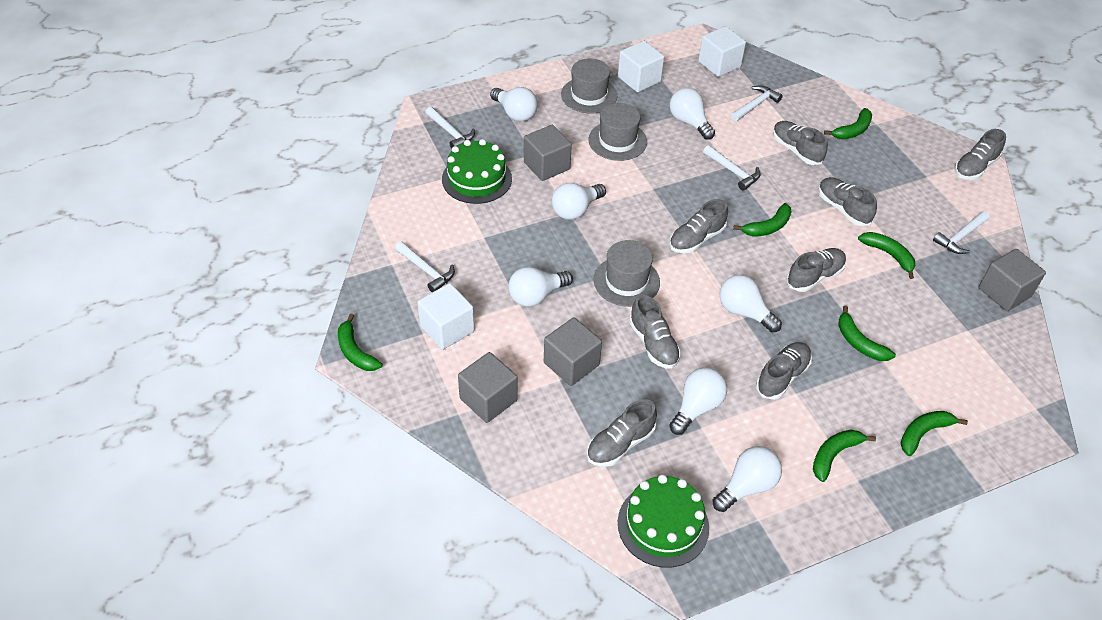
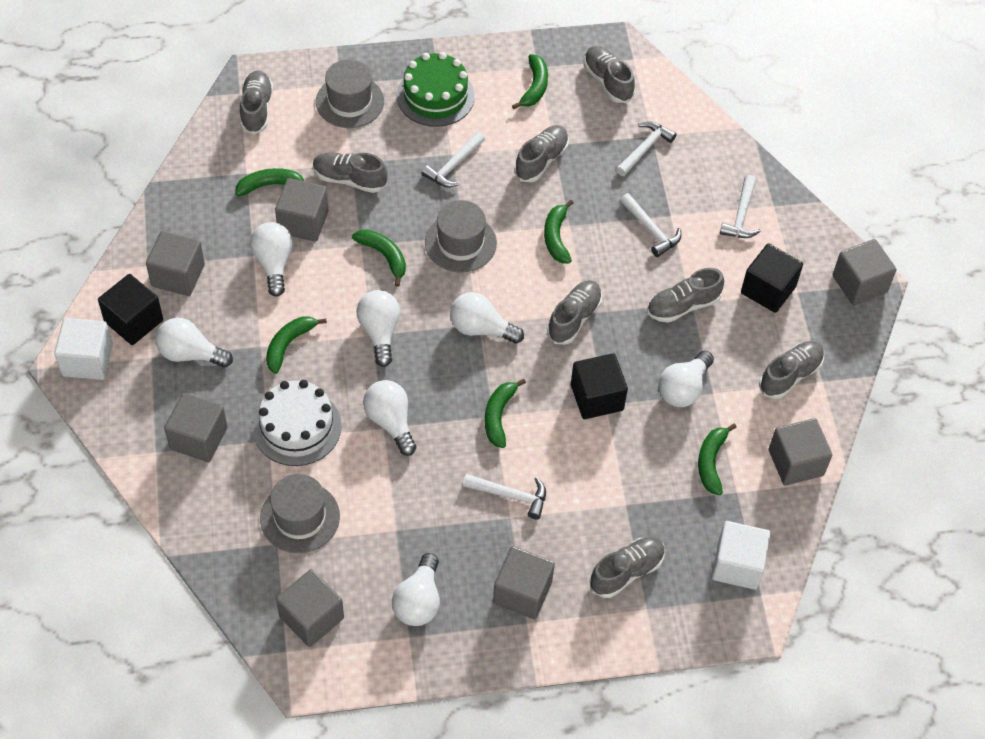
black cube: none = 0 -> [98,274,163,345] [571,353,628,419] [741,243,803,313] = 3
green cake: [442,139,512,204] [618,474,709,568] = 2 -> [397,52,475,127] = 1
grey cube: [458,352,518,423] [524,125,572,181] [544,317,602,386] [979,249,1046,311] = 4 -> [146,231,205,296] [164,393,227,462] [275,178,329,242] [276,569,344,647] [493,546,555,620] [769,418,832,486] [833,239,897,305] = 7
white cake: none = 0 -> [253,380,341,466] = 1
white cube: [417,283,474,350] [618,41,664,92] [698,26,746,77] = 3 -> [54,318,113,380] [712,521,771,590] = 2

